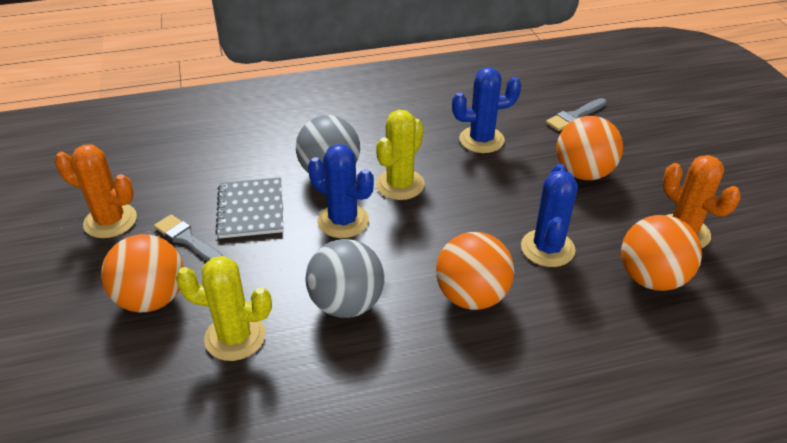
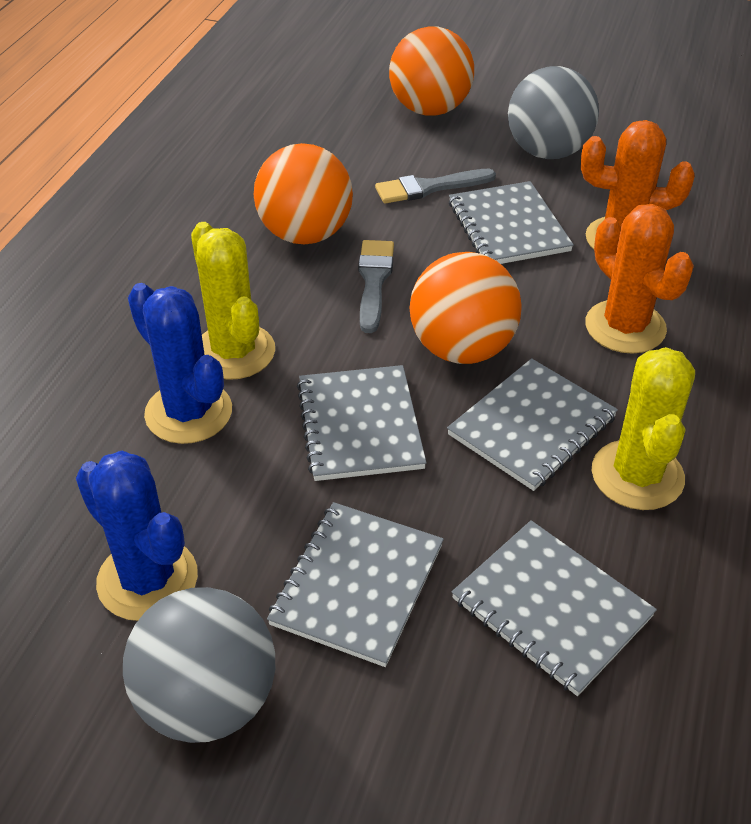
blue cactus: [308,144,374,238] [452,67,521,153] [521,164,578,267] = 3 -> [76,451,198,621] [128,283,232,444] = 2
grey notebook: [215,177,283,239] = 1 -> [267,502,444,667] [297,365,427,481] [447,358,618,491] [449,181,574,264] [452,520,657,696] = 5
orange ball: [101,234,183,312] [436,232,514,310] [556,116,623,180] [621,215,702,291] = 4 -> [254,143,353,244] [389,26,474,116] [409,252,521,364] = 3

